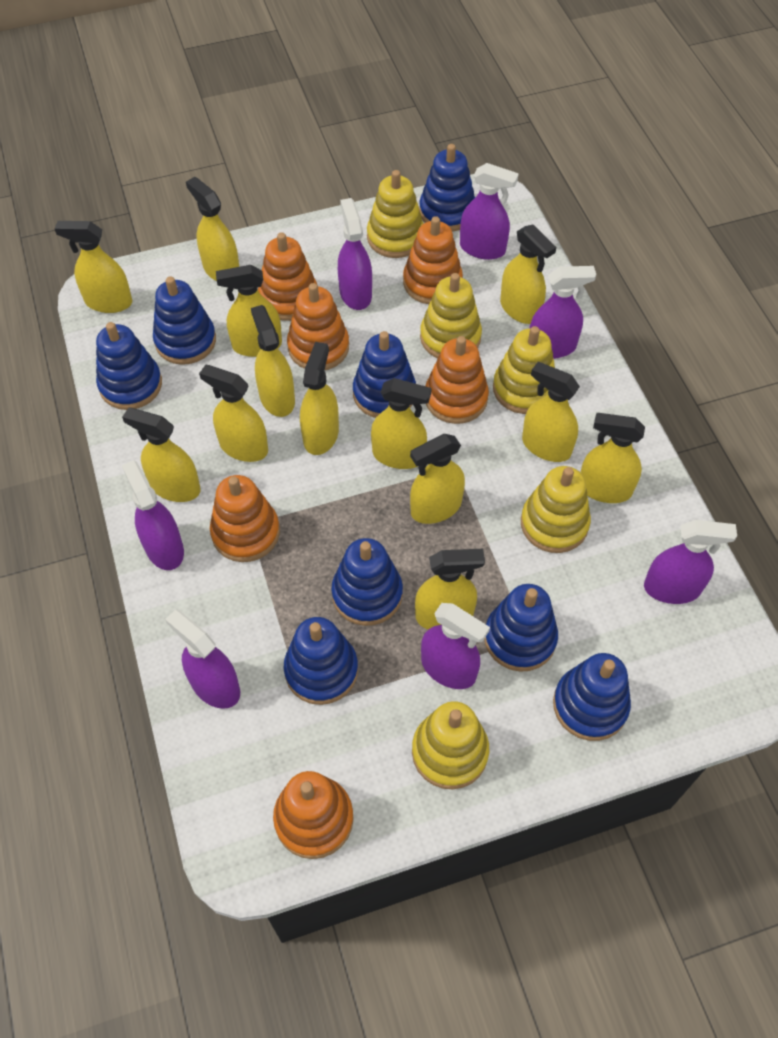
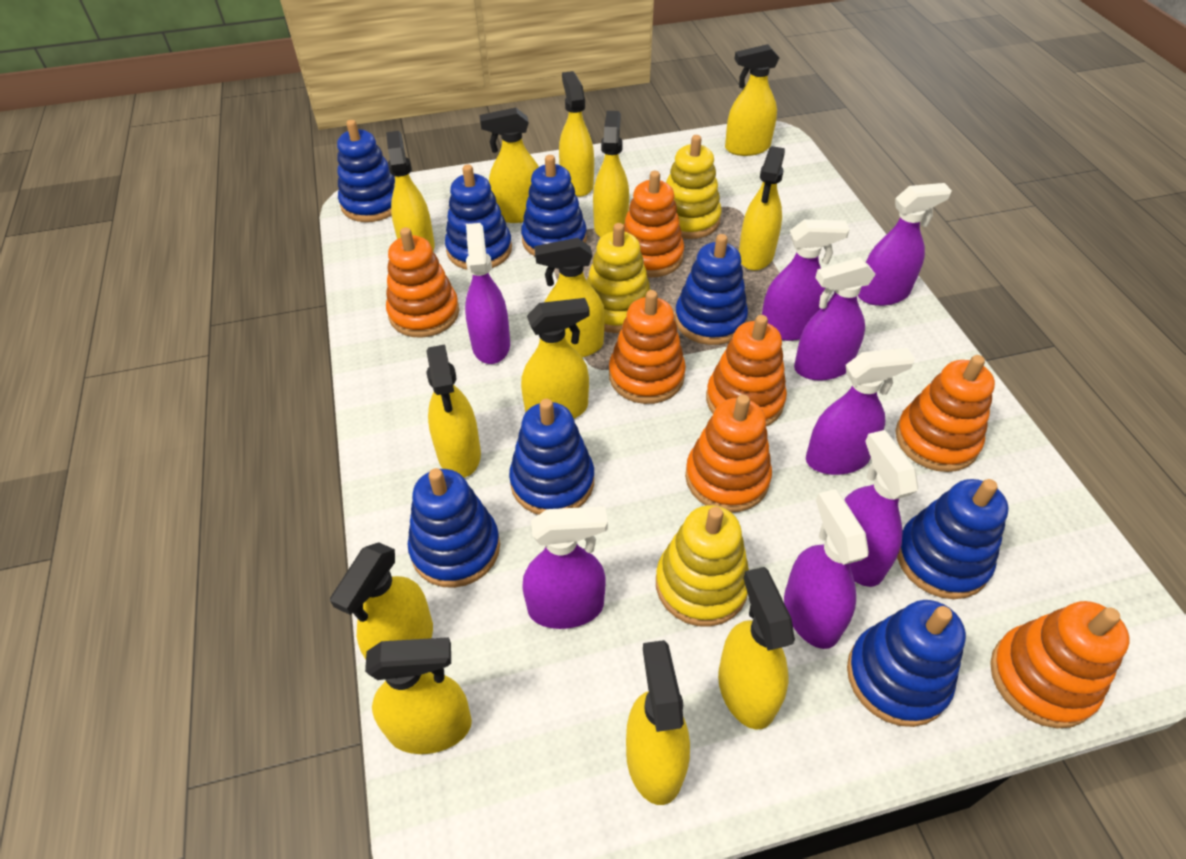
orange stacking toy: [210,475,280,562] [258,232,318,321] [273,771,354,859] [287,283,349,370] [403,216,463,304] [425,336,489,424] = 6 -> [386,227,459,338] [609,290,686,404] [624,171,684,278] [685,394,772,512] [706,315,787,426] [896,355,995,472] [990,601,1130,728] = 7
purple spray bottle: [122,460,184,570] [165,610,240,709] [338,198,372,310] [421,603,490,689] [460,163,519,260] [530,266,596,359] [644,520,737,604] = 7 -> [465,223,510,364] [522,506,608,629] [762,219,850,341] [784,489,869,649] [794,257,876,381] [806,348,915,475] [844,430,918,587] [858,183,952,306] = 8
yellow stacking toy: [367,170,424,258] [412,701,489,789] [420,273,482,358] [493,326,555,414] [521,466,591,553] = 5 -> [587,223,651,333] [656,505,749,627] [666,135,721,239] = 3

